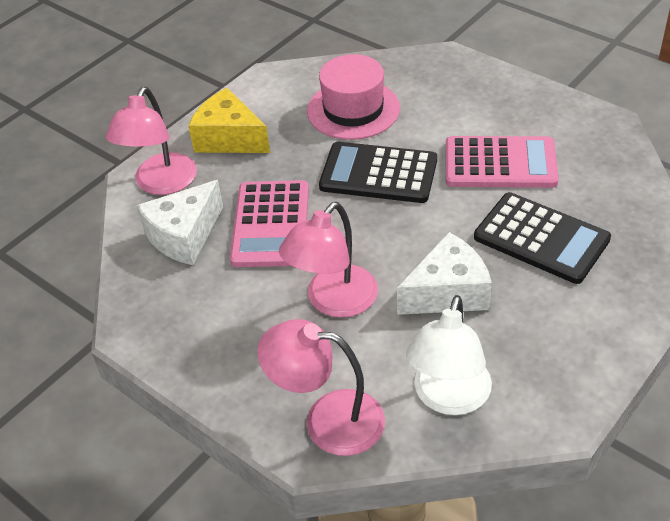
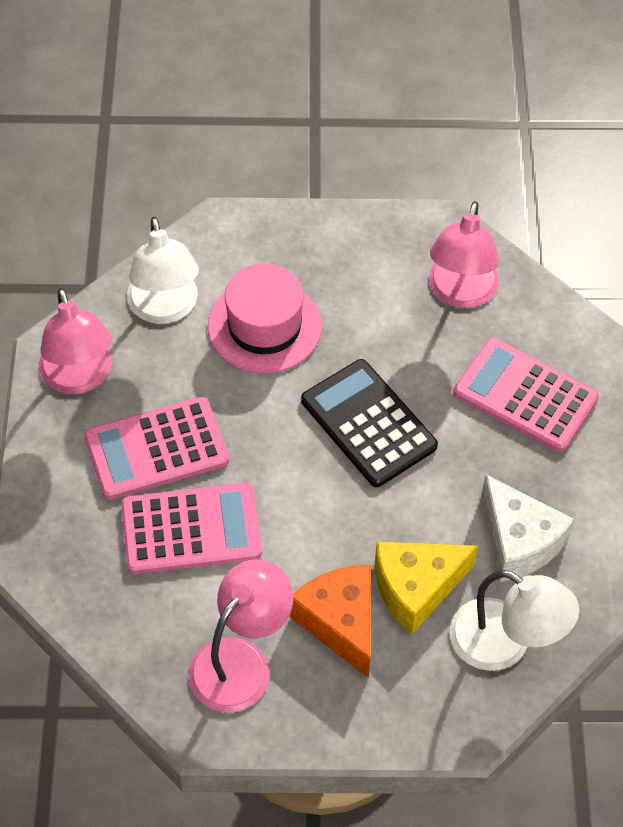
black calculator: [319,142,437,203] [474,192,611,284] = 2 -> [301,359,438,487] = 1
orange cheese: none = 0 -> [290,565,371,678] = 1
pink calculator: [230,180,309,267] [446,136,559,188] = 2 -> [84,397,229,500] [121,483,262,574] [453,338,599,452] = 3
white cheese: [137,180,223,265] [397,232,492,315] = 2 -> [481,474,574,582] = 1
white lamp: [406,295,492,415] = 1 -> [127,217,199,324] [449,570,579,671] = 2

